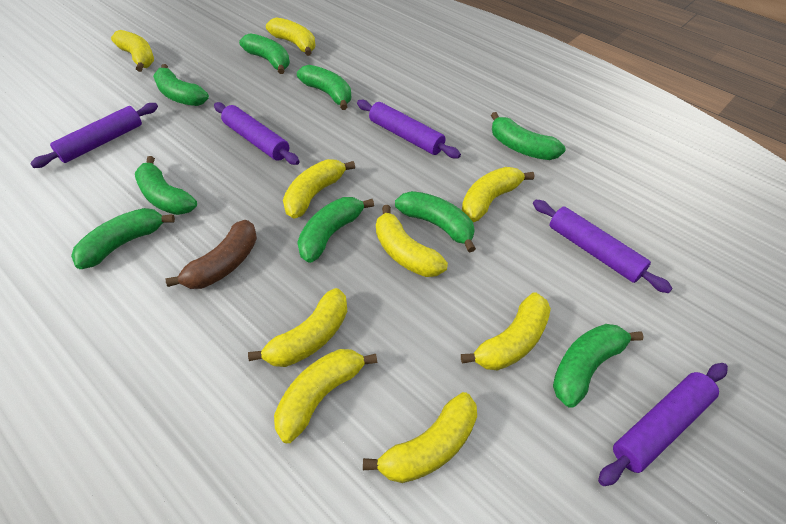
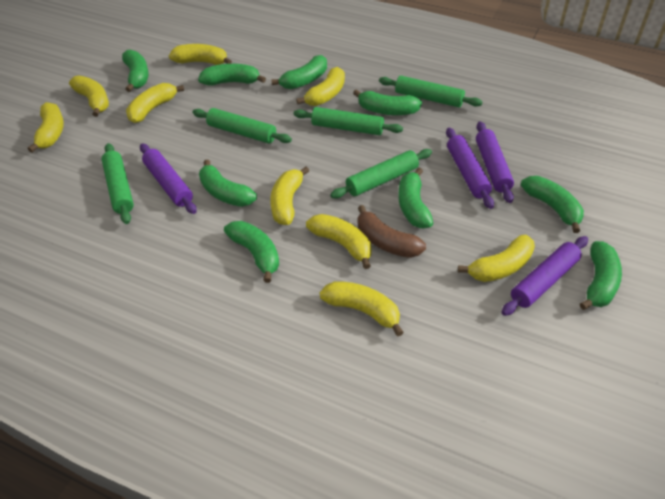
green rolling pin: none = 0 -> [102,143,134,224] [193,108,292,144] [294,107,403,135] [330,149,432,198] [379,76,482,107] = 5
purple rolling pin: [30,103,158,168] [214,102,300,165] [357,100,461,158] [533,200,673,293] [598,363,728,486] = 5 -> [140,143,197,214] [446,128,494,209] [476,121,514,203] [502,236,588,316] = 4

